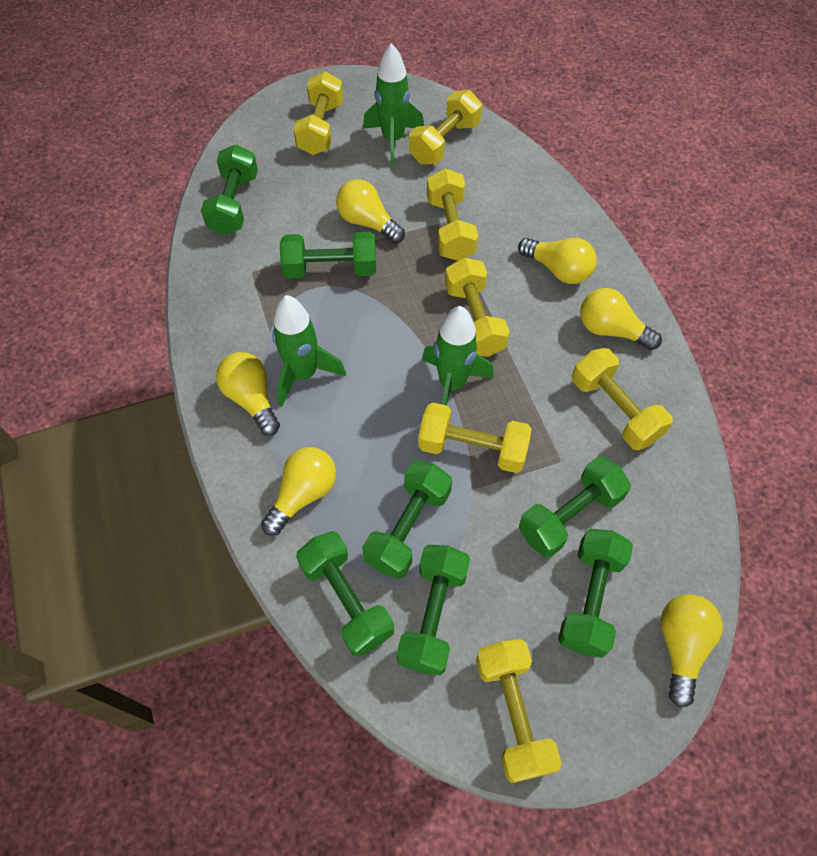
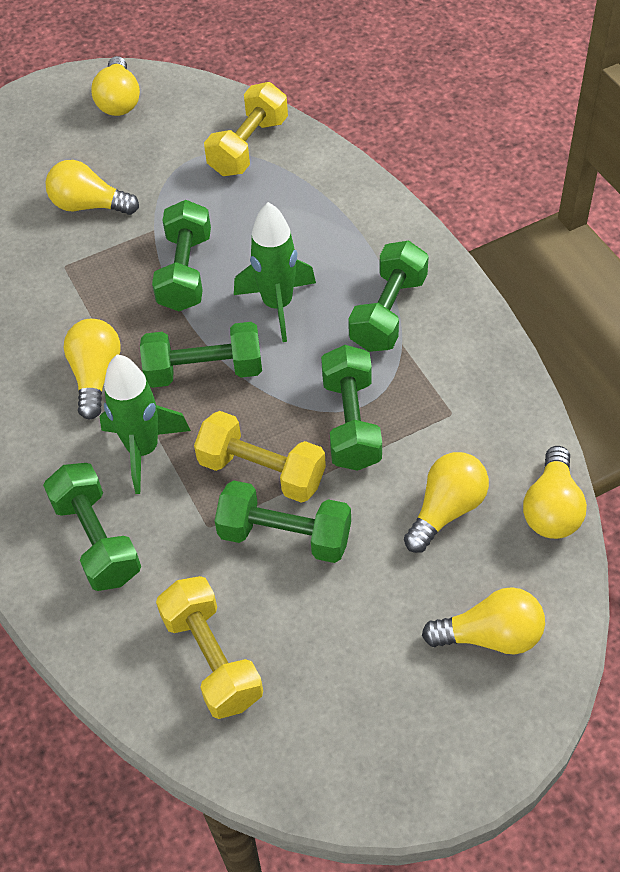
green dumbbell: [201,144,258,235] [280,232,376,279] [296,531,394,657] [362,461,452,579] [397,545,470,676] [519,456,631,557] [558,529,633,658] = 7 -> [43,463,141,591] [140,322,262,388] [152,200,211,311] [215,480,351,563] [321,345,382,471] [348,241,429,352] = 6
green rocket: [272,295,346,407] [363,43,424,165] [422,306,494,406] = 3 -> [99,354,191,494] [234,202,316,342] = 2
yellow dumbbell: [293,71,343,155] [409,90,482,164] [418,403,532,473] [427,168,478,261] [445,257,510,357] [476,639,562,783] [572,348,673,450] = 7 -> [156,576,263,719] [194,411,326,503] [204,82,288,176] = 3

